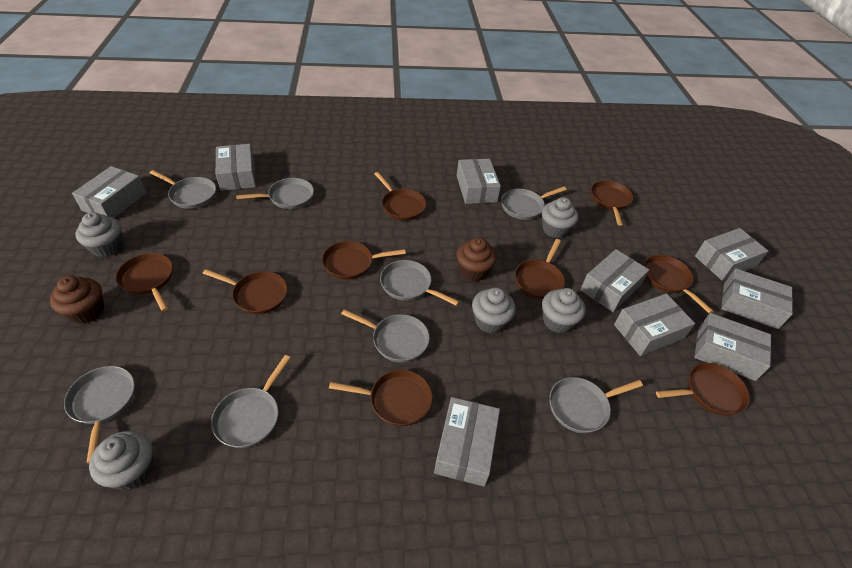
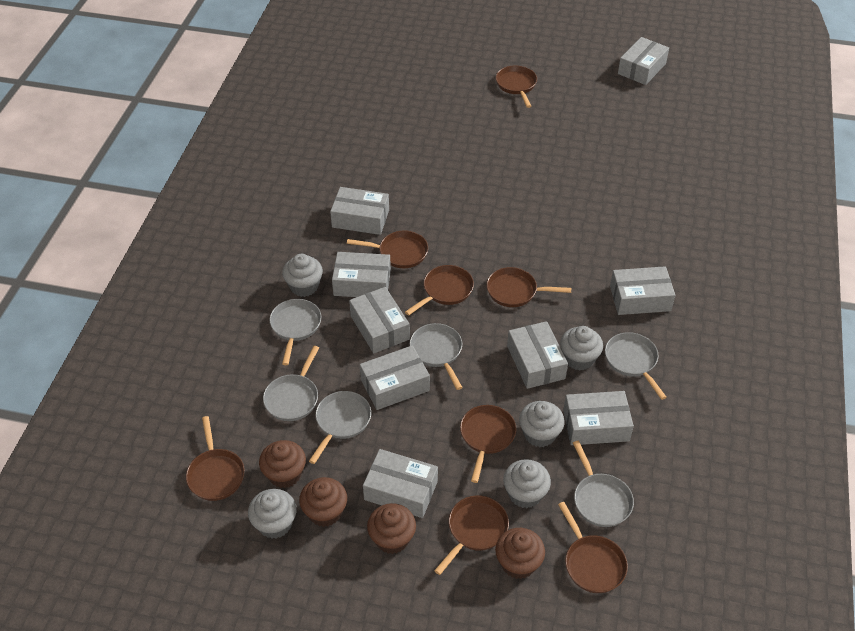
brown cupcake: [50,276,104,324] [456,238,497,281] = 2 -> [259,440,306,488] [299,477,347,527] [367,503,416,554] [495,528,545,579] = 4
brown pan: [116,253,173,312] [203,269,288,314] [322,241,406,280] [329,370,432,426] [374,172,426,221] [515,239,565,299] [591,180,633,226] [643,255,713,313] [656,363,750,416] = 9 -> [186,416,245,501] [347,231,428,268] [405,265,474,316] [434,496,509,575] [460,405,517,483] [487,267,571,307] [496,66,537,108] [558,502,628,593] = 8
grey pan: [64,366,135,463] [150,170,216,209] [211,355,291,448] [236,178,314,209] [341,309,430,363] [380,260,460,306] [501,187,566,220] [549,377,643,433] = 8 -> [263,346,319,421] [269,299,321,365] [309,391,371,464] [410,323,463,390] [573,441,634,527] [605,332,667,400] = 6

